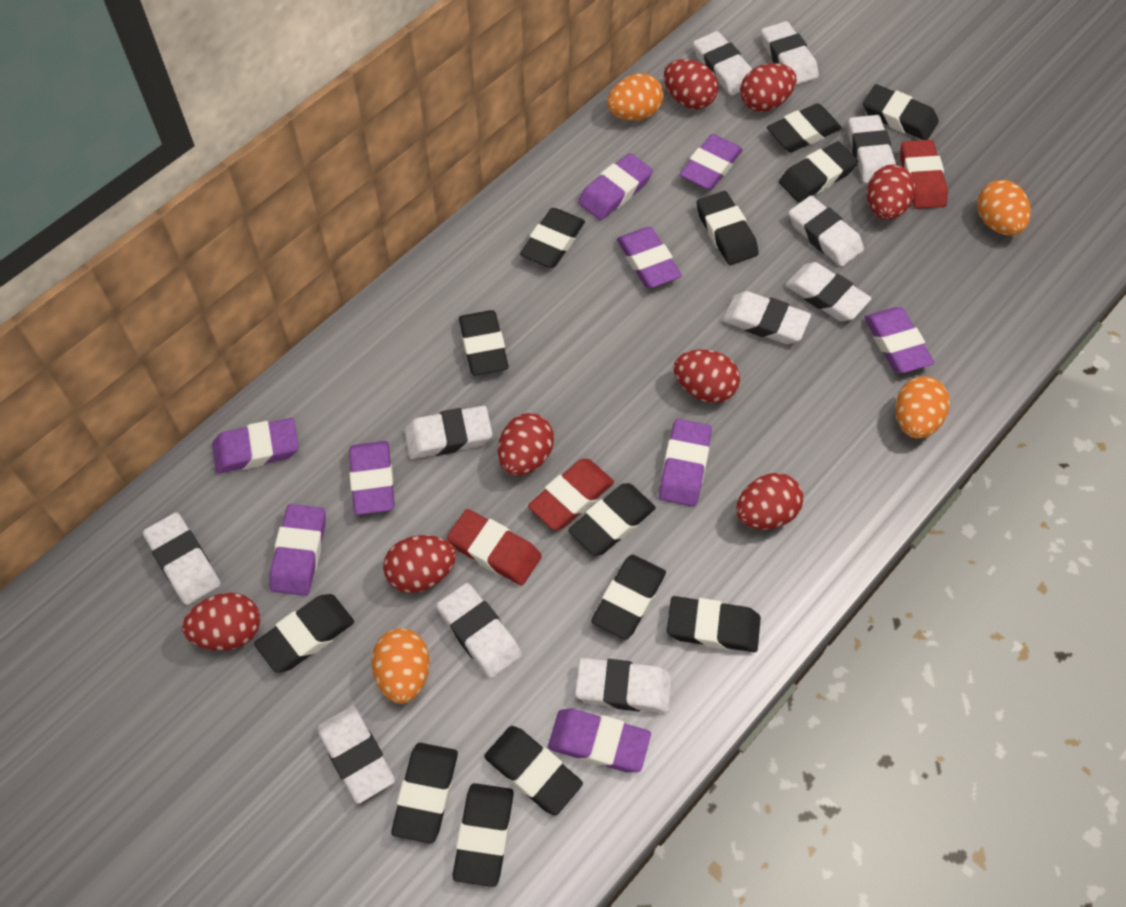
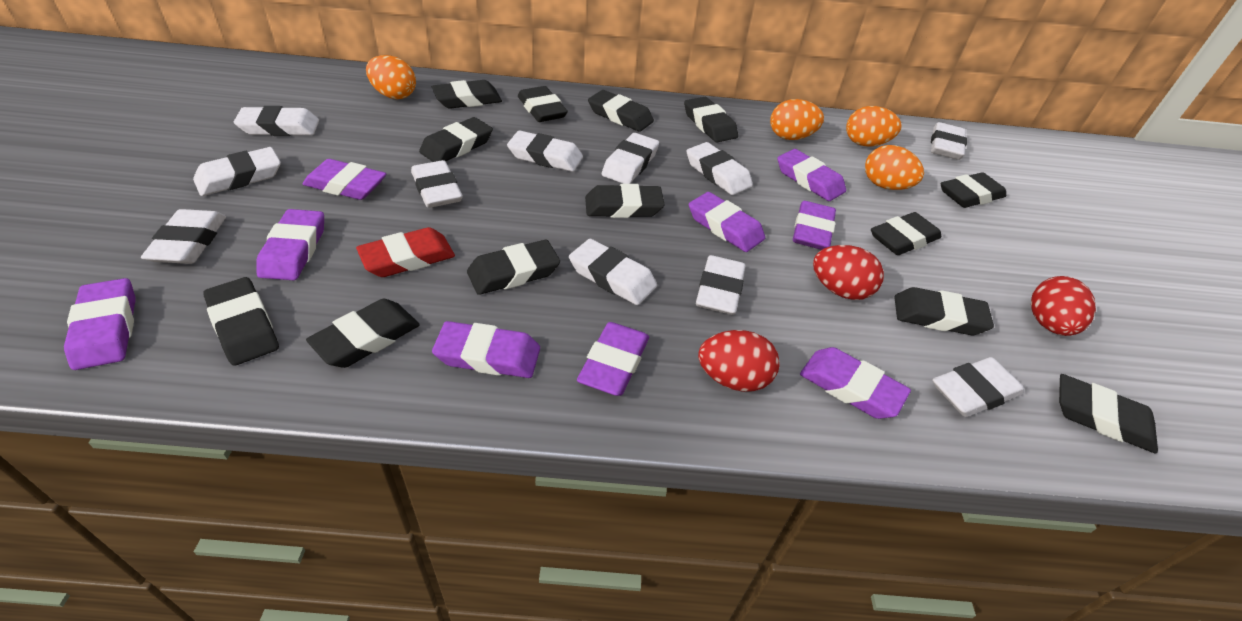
red egg: [182,593,260,651] [383,535,456,593] [498,413,554,476] [664,59,718,109] [673,350,740,403] [736,473,803,530] [740,63,796,112] [867,165,915,220] = 8 -> [698,330,780,392] [813,245,884,300] [1031,276,1096,336] = 3
red eraser: [447,509,542,586] [528,459,614,530] [900,140,948,209] = 3 -> [356,227,455,277] = 1

